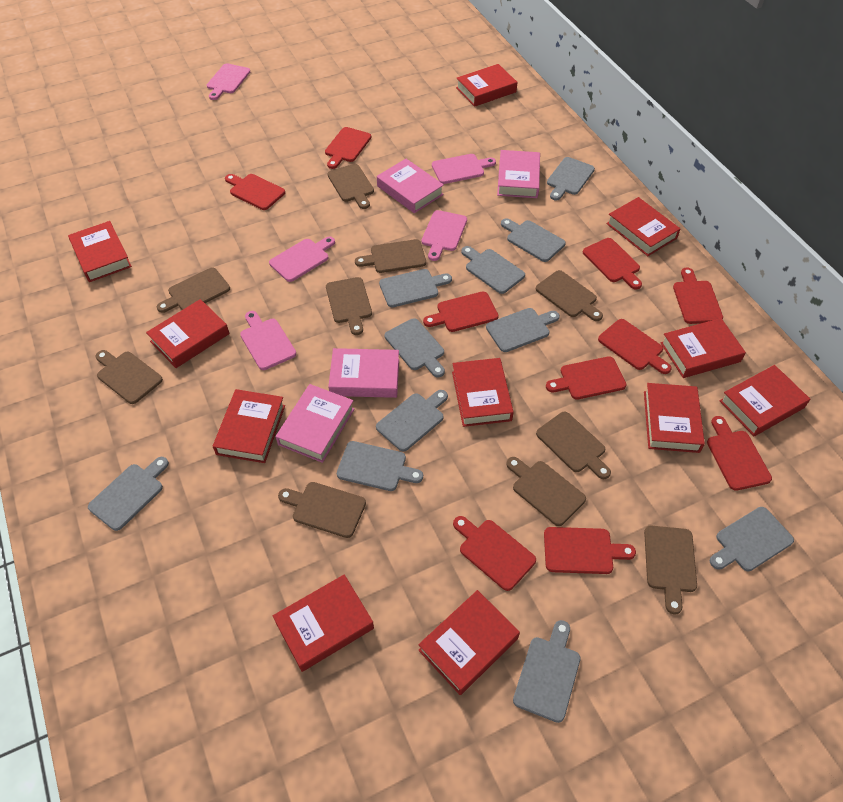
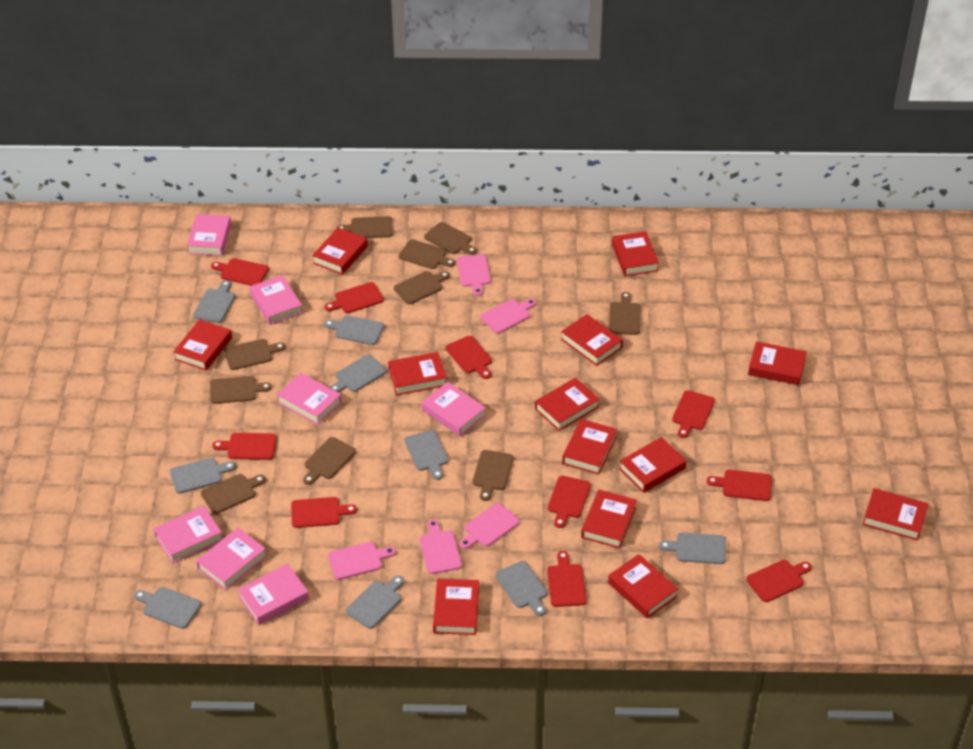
grey cutting board: [88,457,169,531] [337,441,423,491] [376,390,448,452] [379,269,452,307] [385,318,445,377] [461,246,525,294] [486,308,560,352] [501,218,566,262] [513,620,581,723] [547,157,595,201] [709,507,794,571] = 11 -> [134,587,201,629] [170,458,235,494] [193,280,235,323] [324,316,384,345] [330,355,387,392] [346,576,404,629] [404,430,448,480] [496,561,547,616] [659,533,726,564] = 9
pink book: [276,384,354,463] [328,348,399,398] [377,159,444,213] [497,150,540,198] = 4 -> [154,506,222,564] [187,214,231,256] [196,528,267,590] [237,564,309,625] [250,275,303,325] [277,373,342,425] [422,382,486,436] = 7
red book: [68,221,132,282] [146,299,230,368] [213,389,285,463] [273,574,374,672] [418,590,520,695] [452,358,514,427] [456,64,517,107] [606,197,680,256] [644,383,705,453] [660,318,746,378] [720,365,810,436] = 11 -> [173,319,232,371] [312,227,368,275] [388,352,447,395] [433,579,479,635] [535,378,600,431] [561,314,623,366] [562,419,617,475] [581,490,637,549] [608,554,678,618] [612,231,659,276] [619,437,686,493] [748,341,807,385] [863,488,928,541] = 13

